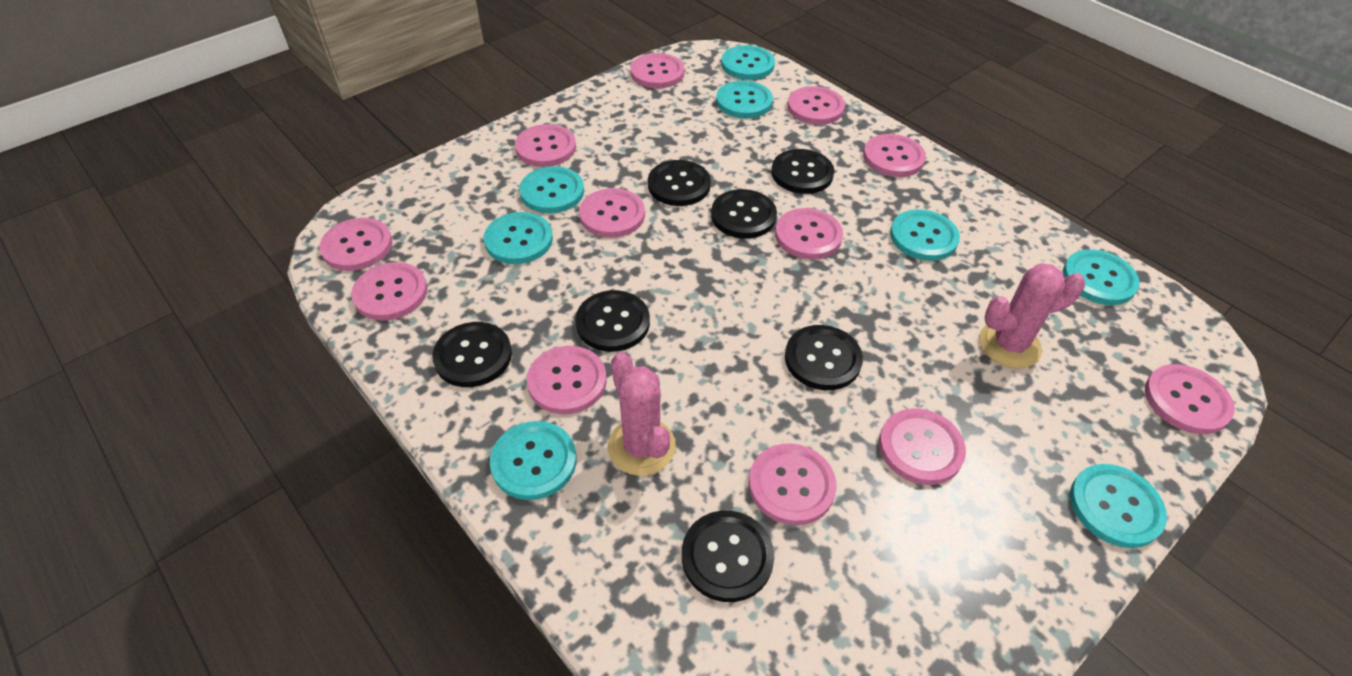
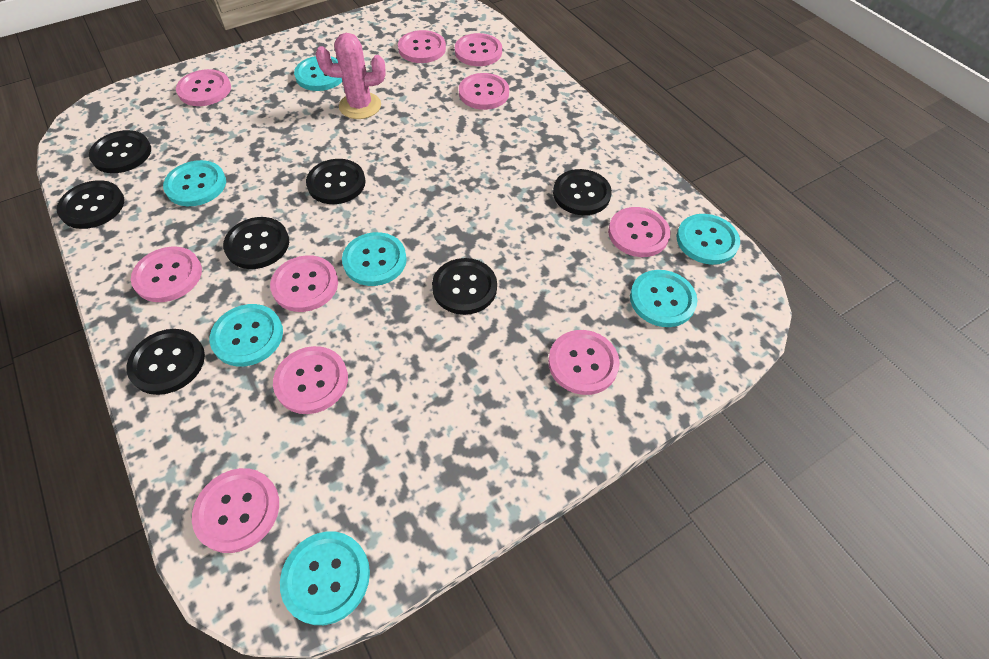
pink button: [320,218,393,271] [351,262,428,321] [515,124,576,167] [527,346,607,414] [579,188,645,238] [630,53,685,88] [749,443,836,525] [775,208,843,259] [787,86,845,125] [863,134,926,177] [879,408,966,485] [1145,364,1234,434] = 12 -> [131,247,202,302] [176,69,231,106] [192,468,279,553] [270,255,338,312] [273,346,348,414] [398,30,446,63] [455,33,502,66] [459,73,509,110] [548,330,620,395] [608,207,670,257] = 10
pink cactus: [608,352,676,476] [979,263,1085,369] = 2 -> [316,33,386,119] = 1
turquoise button: [484,212,553,264] [490,421,576,500] [519,166,584,213] [716,80,773,119] [721,45,775,80] [890,209,960,261] [1063,249,1140,305] [1070,464,1167,548] = 8 -> [163,160,226,206] [210,304,283,367] [280,531,370,625] [294,56,342,91] [342,232,407,286] [630,270,697,327] [677,214,740,265] = 7

